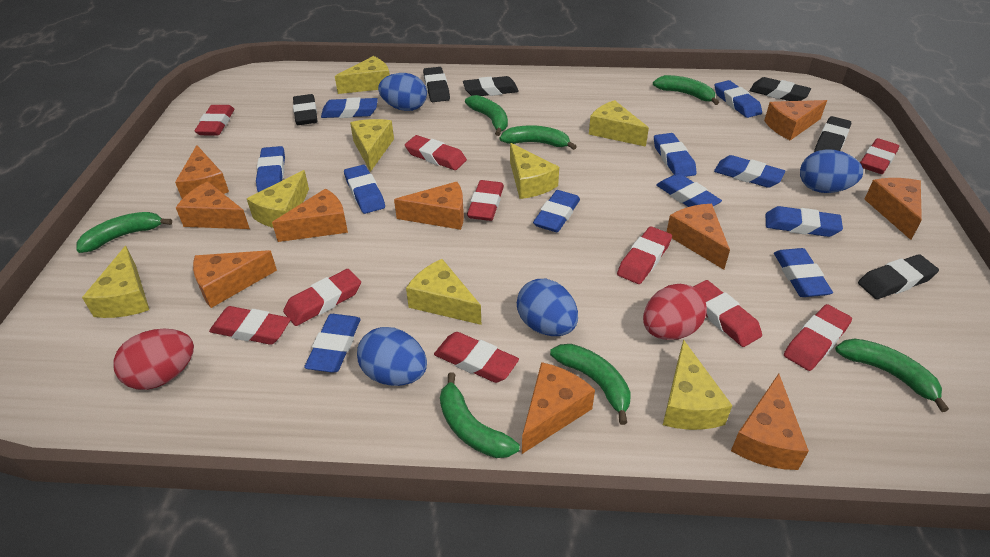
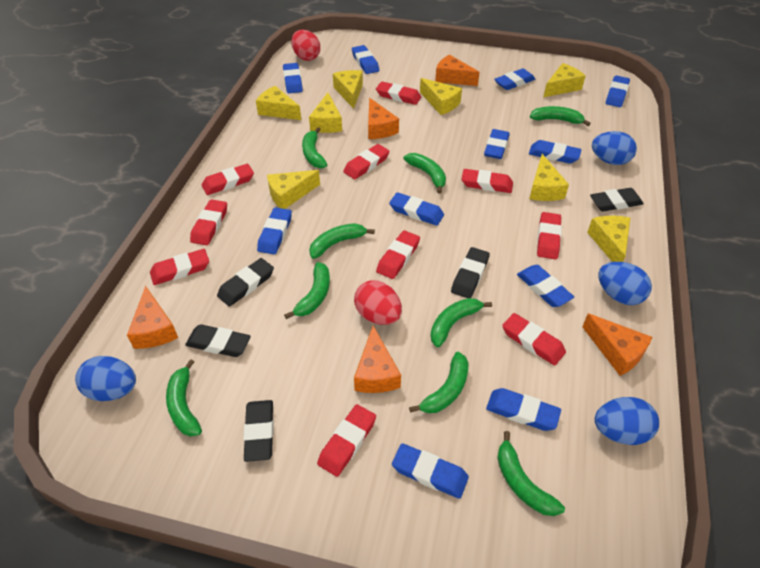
black eraser: [293,94,318,125] [423,67,450,102] [463,76,519,96] [750,77,811,101] [814,116,851,152] [858,254,939,299] = 6 -> [185,324,251,357] [217,258,274,307] [243,400,274,462] [451,247,490,298] [590,188,644,211] = 5
green banana: [76,212,172,253] [440,372,520,458] [465,95,508,136] [500,125,577,150] [550,344,630,425] [653,75,719,105] [835,338,949,412] = 7 -> [166,359,202,437] [284,262,330,319] [302,127,328,168] [309,223,375,259] [404,153,446,194] [409,352,468,413] [430,298,492,347] [497,431,565,516] [530,106,590,126] = 9
orange cheese: [175,145,229,199] [176,181,250,229] [193,250,277,308] [272,188,348,242] [394,182,464,230] [522,362,595,454] [667,204,730,270] [731,374,809,470] [764,100,827,140] [864,178,922,240] = 10 -> [127,286,178,349] [354,326,401,393] [368,98,399,139] [435,55,480,86] [582,313,652,376] = 5

